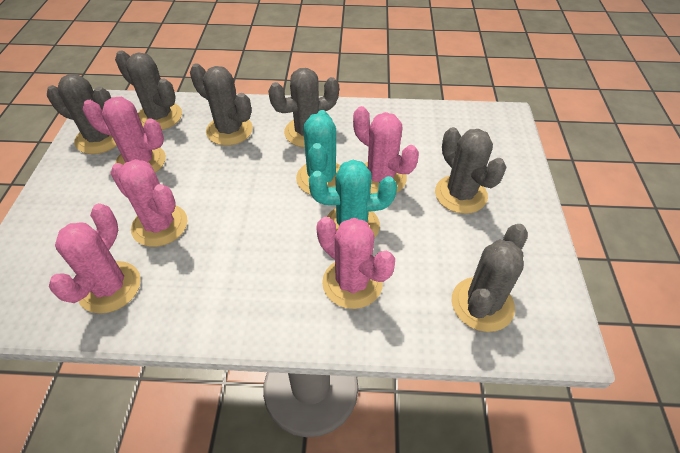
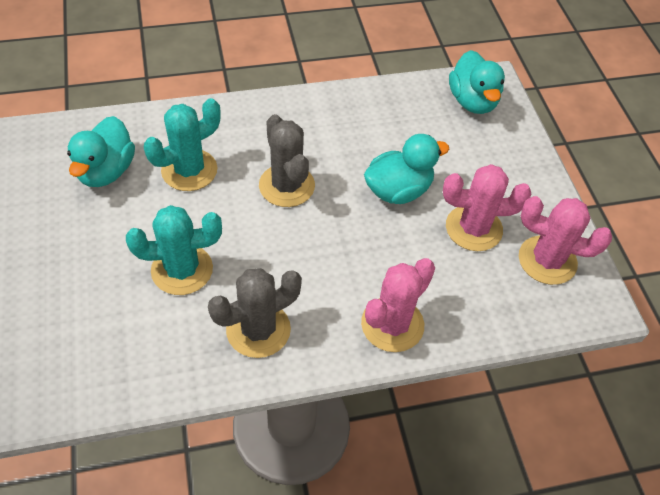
grey cactus: [47,74,117,154] [115,50,182,130] [190,63,253,146] [268,68,339,147] [435,127,507,214] [451,224,528,332] = 6 -> [208,268,302,358] [259,114,315,207] = 2
pink cactus: [49,203,141,314] [83,97,166,173] [110,159,188,247] [316,217,395,309] [353,106,419,194] = 5 -> [361,258,435,352] [443,164,531,251] [519,196,612,285] = 3
turquoise duck: none = 0 -> [67,116,135,187] [364,134,449,204] [449,50,505,114] = 3

